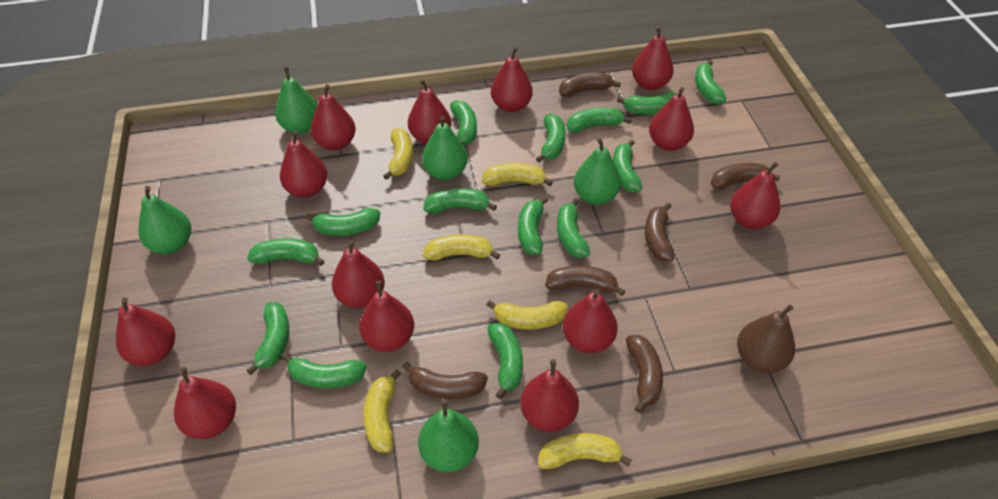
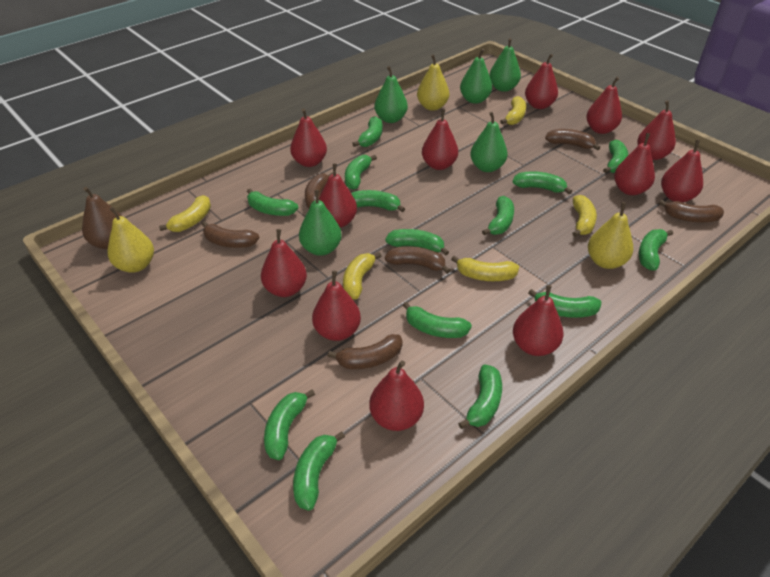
red pear: [116,297,175,366] [174,367,236,439] [280,130,328,198] [311,84,356,150] [332,240,385,308] [359,281,414,352] [408,79,451,144] [491,47,533,112] [520,359,579,432] [563,289,618,353] [632,26,674,90] [649,87,694,151] [730,162,780,229] = 13 -> [261,229,307,297] [290,109,327,167] [312,271,361,341] [318,164,357,228] [369,360,424,431] [422,109,458,170] [513,285,564,356] [525,54,558,109] [587,77,622,134] [614,133,655,195] [637,100,676,160] [661,140,703,202] = 12
yellow banana: [363,369,401,452] [383,128,413,180] [423,234,500,261] [481,163,553,186] [487,300,568,329] [538,433,632,469] = 6 -> [159,195,211,232] [343,252,382,299] [451,256,519,281] [500,96,526,125] [572,195,597,237] = 5
yellow pear: none = 0 -> [108,207,154,273] [417,54,449,111] [588,202,633,269] = 3

